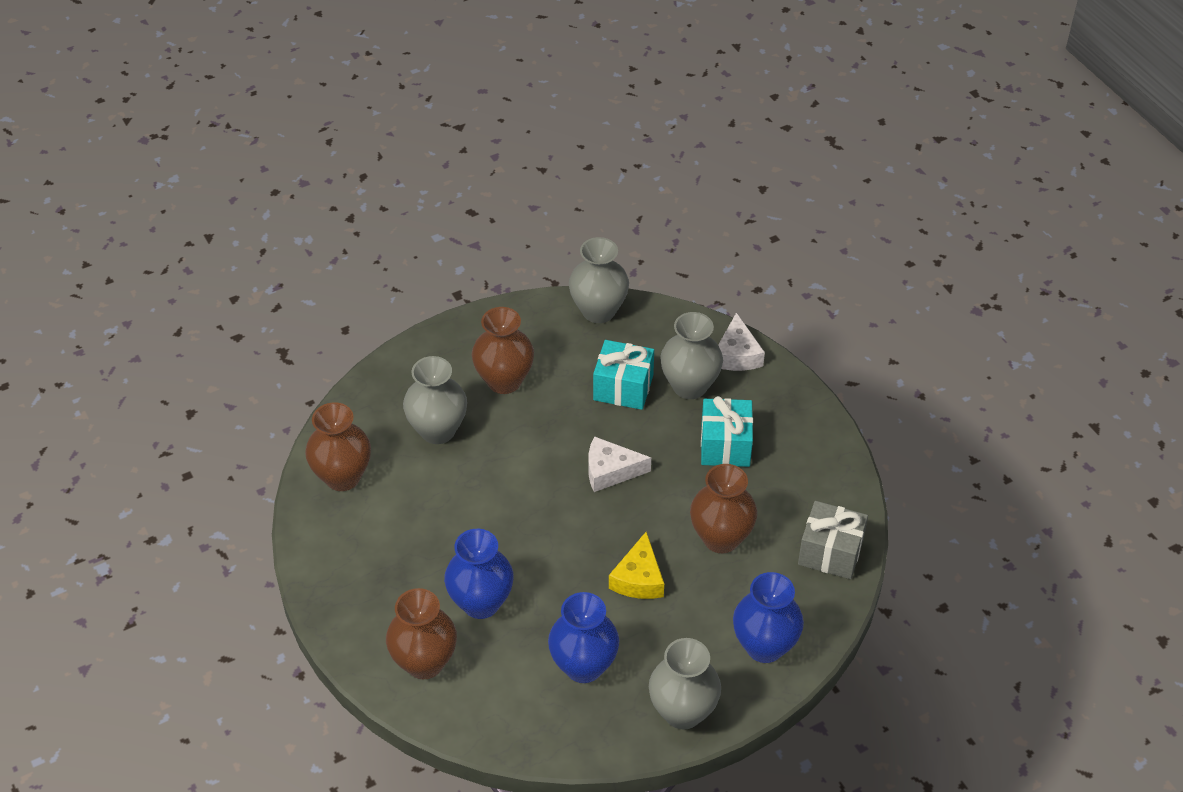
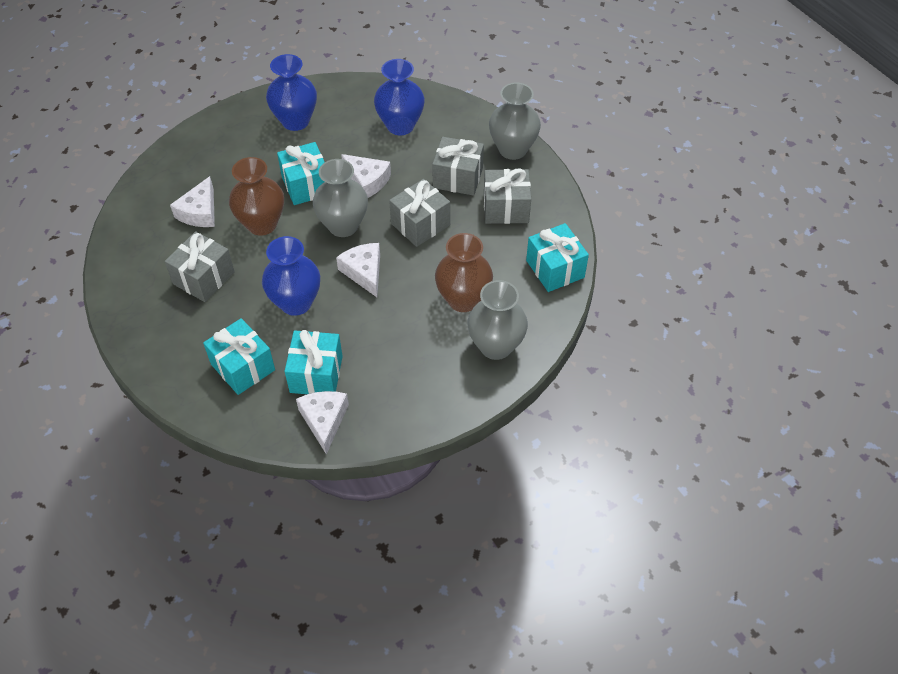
brown vase: [305,402,371,491] [386,588,457,679] [472,307,534,394] [690,464,757,553] = 4 -> [229,157,284,236] [435,233,493,312] = 2
grey gift: [798,501,868,579] = 1 -> [165,231,235,302] [389,179,450,247] [432,137,484,196] [484,168,531,224] = 4
grey vase: [403,356,467,444] [569,237,629,323] [649,638,721,729] [660,312,723,399] = 4 -> [313,159,368,237] [468,280,528,360] [489,83,541,160] = 3
turquoise gift: [593,340,654,410] [701,396,753,467] = 2 -> [203,318,275,395] [277,142,325,205] [284,330,343,394] [526,223,589,292] = 4
white cheese: [589,436,651,492] [718,312,765,371] = 2 -> [170,176,215,227] [296,391,349,455] [336,243,380,297] [341,154,391,198] = 4
yellow cheese: [609,532,664,599] = 1 -> none = 0

